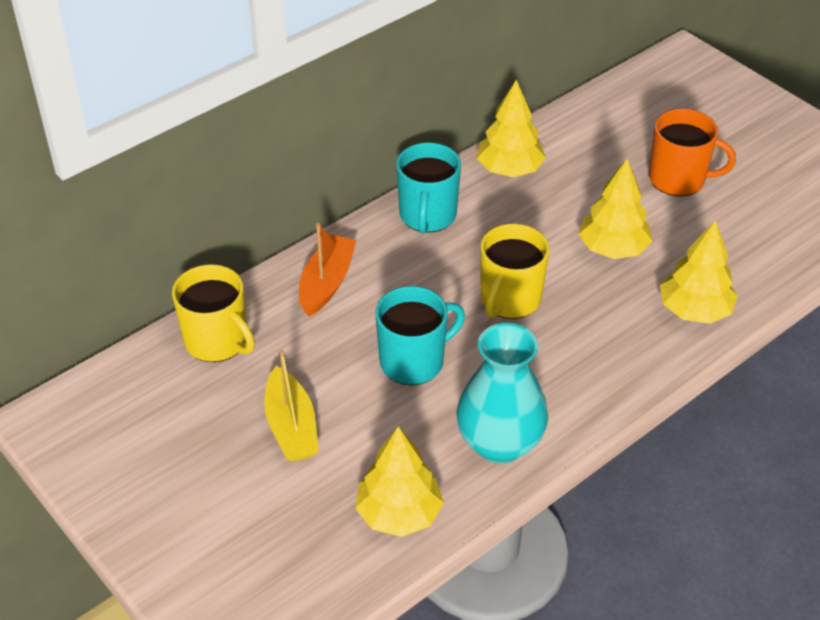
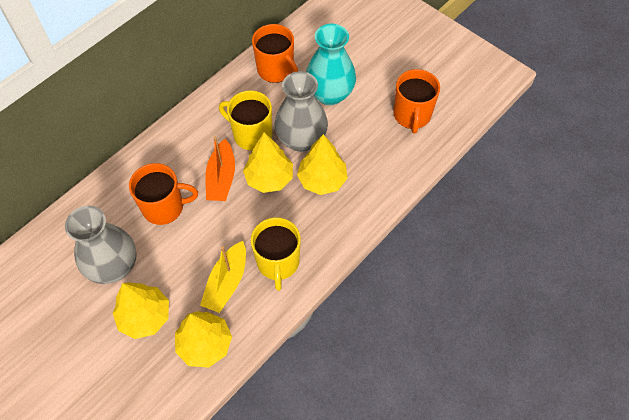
grey vase: none = 0 -> [65,206,137,284] [274,71,328,152] = 2
orange mug: [649,109,736,197] = 1 -> [129,163,198,225] [252,24,298,83] [393,69,440,133] = 3
turquoise mug: [375,286,465,385] [396,143,461,234] = 2 -> none = 0

